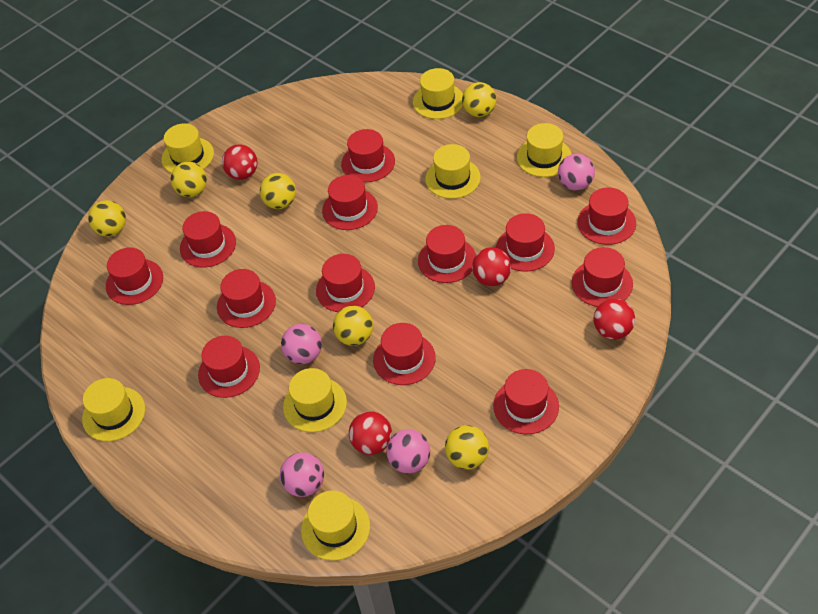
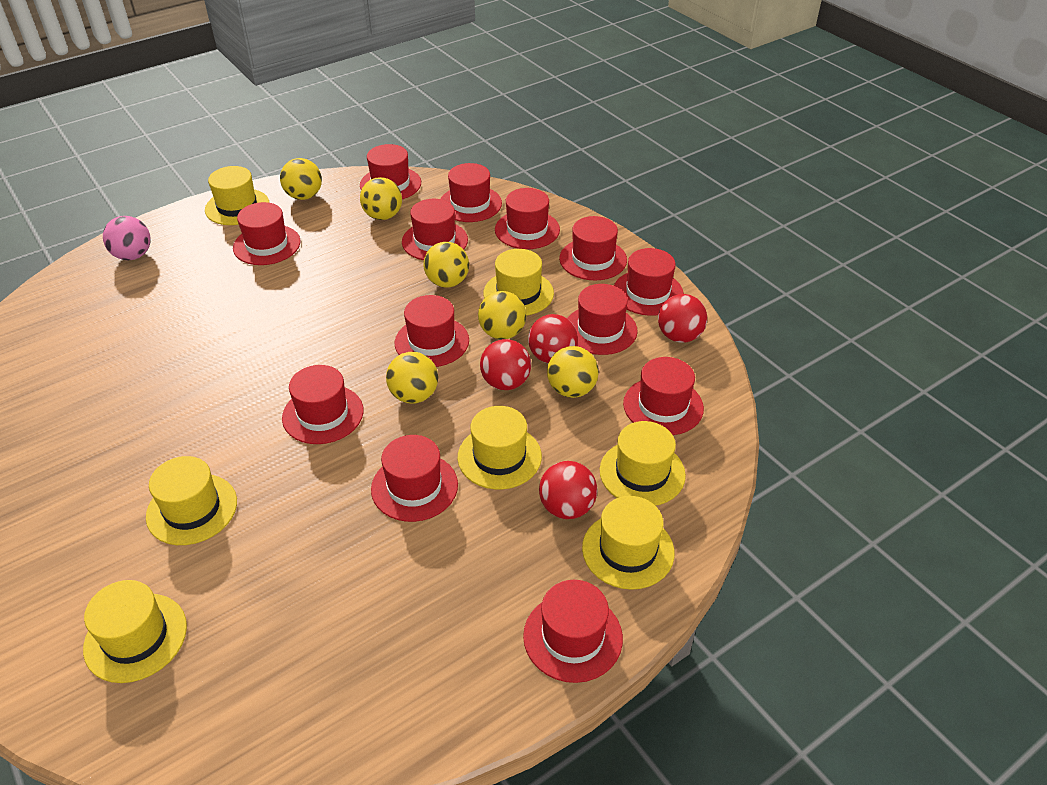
pink ball: [280,452,324,497] [281,324,322,364] [386,429,430,474] [558,154,595,191] = 4 -> [103,216,151,260] = 1

